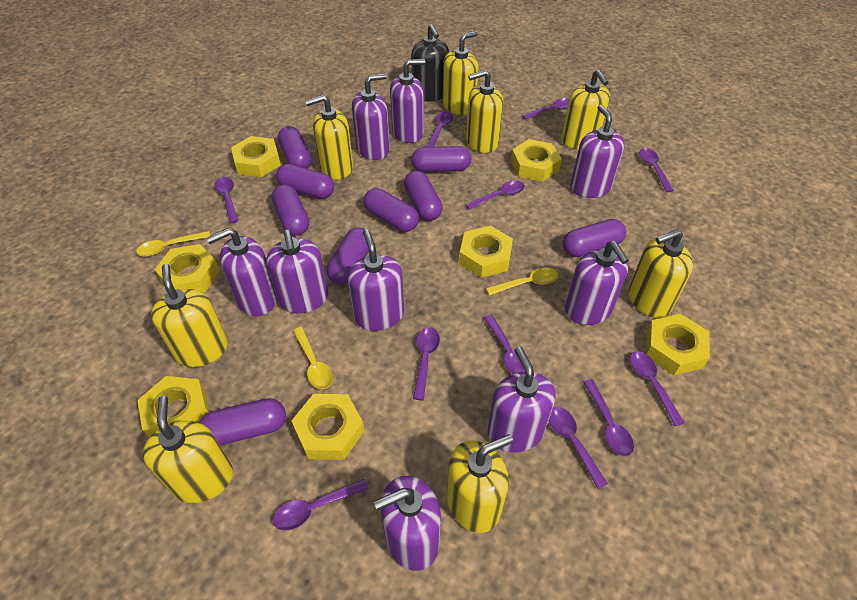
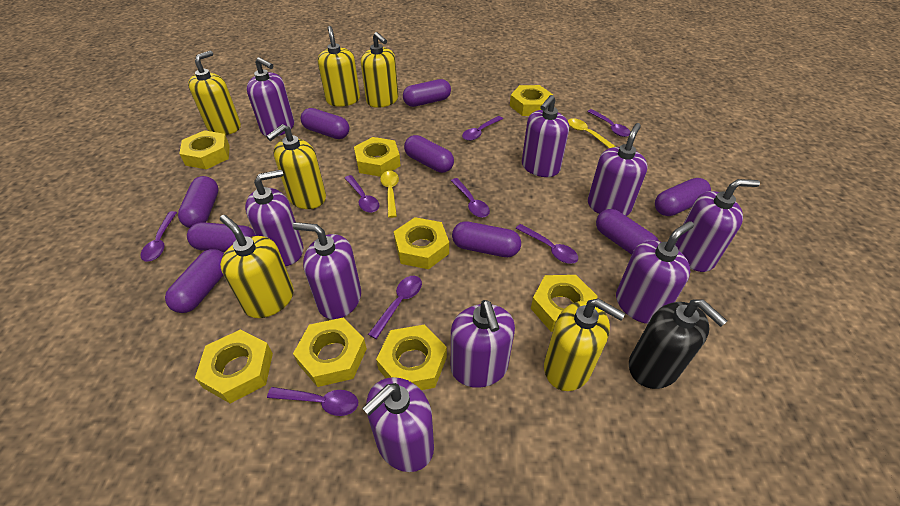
purple spoon: [214,177,238,223] [273,479,369,530] [413,327,440,400] [426,112,453,147] [465,181,525,210] [484,314,525,374] [522,98,569,120] [549,406,608,489] [583,379,634,456] [630,351,684,426] [639,148,674,192] = 11 -> [141,211,177,262] [267,387,358,416] [345,175,379,213] [368,276,422,339] [451,178,490,218] [462,116,503,141] [516,224,578,264] [587,109,630,137] = 8
yellow nut: [137,376,210,438] [155,244,220,293] [231,136,281,177] [292,394,365,460] [459,225,513,278] [511,139,562,182] [646,314,710,375] = 7 -> [179,130,230,169] [195,329,273,403] [293,318,367,387] [354,137,401,177] [376,325,447,390] [394,217,449,269] [510,85,553,116] [531,275,598,332] = 8
yellow soap dispenser: [143,396,233,503] [151,264,228,367] [305,95,353,180] [443,31,479,115] [447,434,513,533] [466,70,503,153] [561,69,610,149] [628,229,693,318] = 8 -> [188,51,241,135] [220,215,294,318] [266,124,326,209] [318,26,360,107] [361,32,398,108] [544,298,625,391] = 6
yellow spoon: [136,231,210,257] [293,327,333,389] [486,267,558,295] = 3 -> [380,171,399,218] [568,118,616,148] = 2

